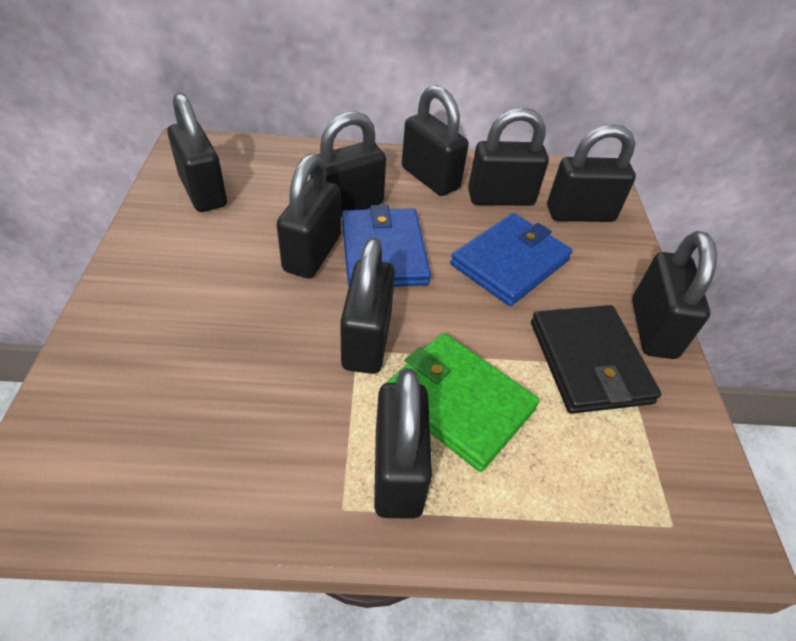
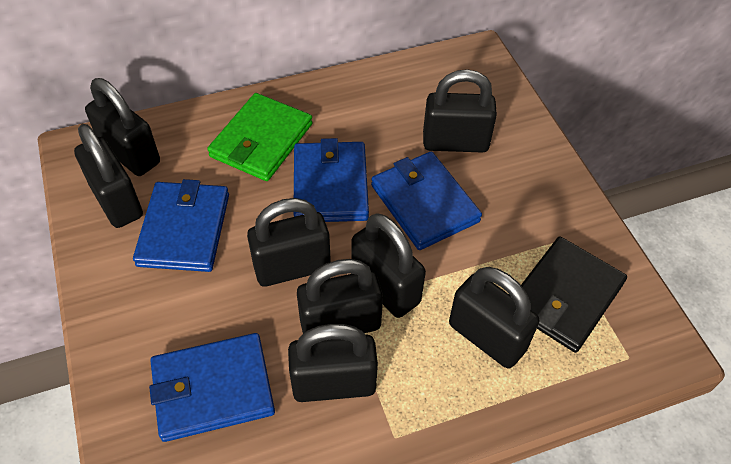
black padlock: [167,93,227,212] [277,153,341,278] [310,112,386,217] [340,238,395,374] [374,368,432,519] [402,85,469,196] [468,108,549,206] [547,124,636,222] [632,231,717,359] = 9 -> [74,124,143,228] [85,78,160,176] [247,198,331,287] [288,324,378,402] [297,259,383,334] [352,213,426,318] [423,69,497,153] [449,267,540,369] = 8
blue wallet: [342,205,431,287] [450,213,573,306] = 2 -> [133,179,229,272] [149,333,275,442] [293,138,369,222] [371,152,482,250] = 4

